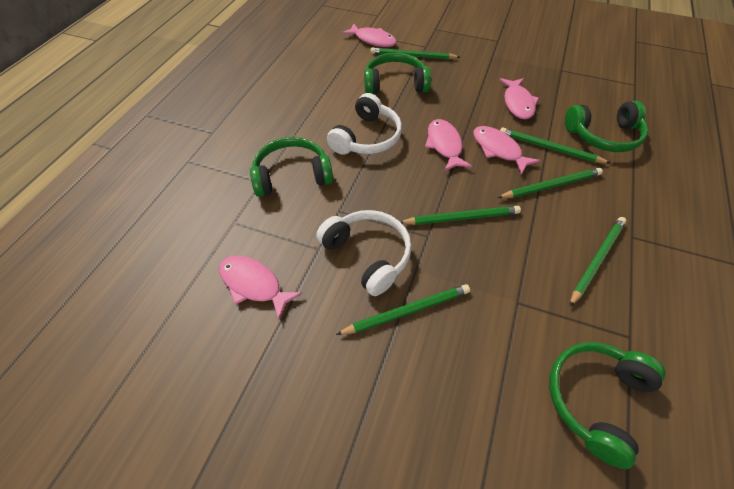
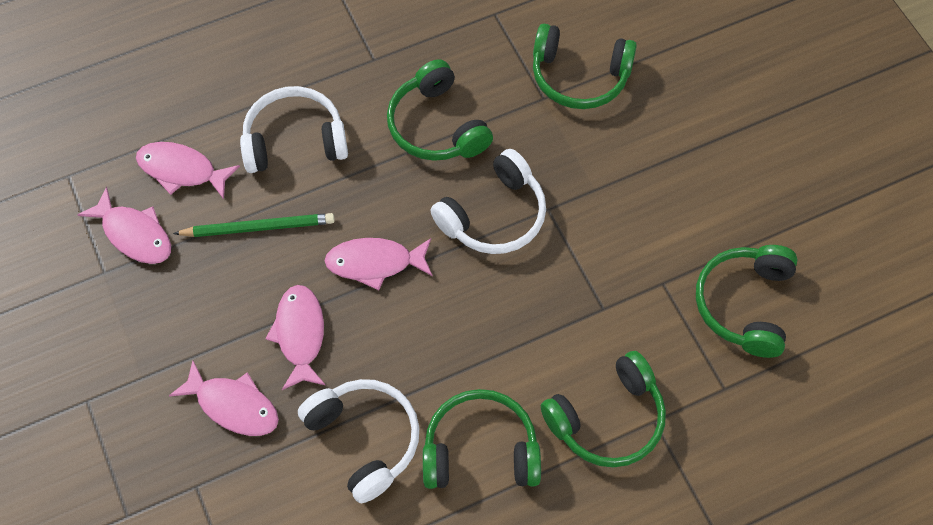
green headphones: [250,137,333,197] [364,53,431,95] [549,342,666,469] [565,101,648,152] = 4 -> [387,59,493,161] [423,389,541,489] [533,24,637,109] [541,351,666,468] [696,245,798,358] = 5
green pencil: [336,284,470,335] [371,47,460,60] [401,206,521,225] [498,168,603,198] [500,127,611,164] [570,217,626,306] = 6 -> [173,213,335,237] = 1
white headphones: [316,210,412,296] [327,93,402,155] = 2 -> [240,86,348,173] [298,379,419,503] [431,149,546,254] = 3

